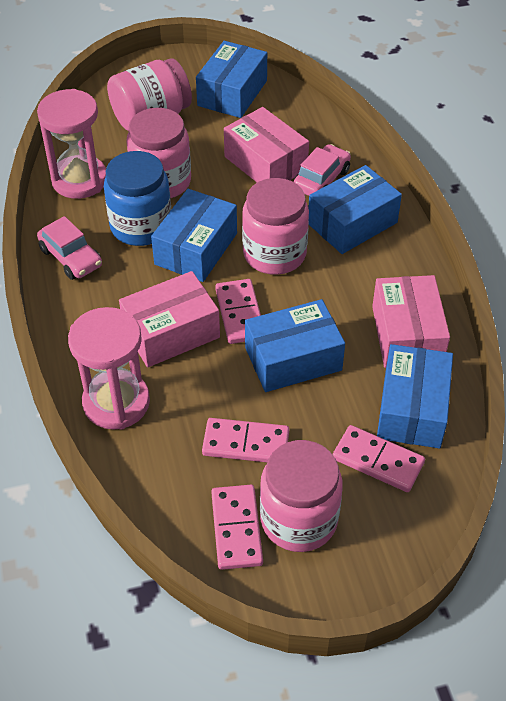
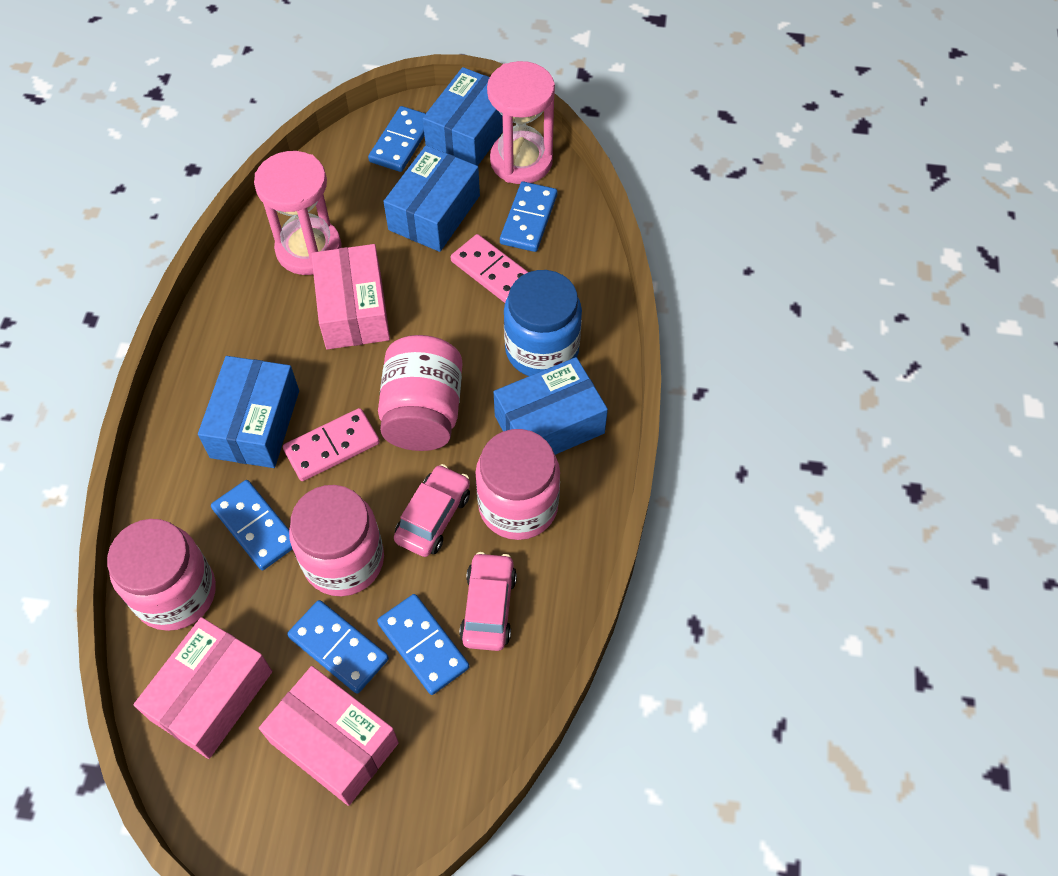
blue box: [151,189,237,282] [196,41,267,118] [245,299,345,392] [308,165,402,254] [377,344,453,448] = 5 -> [198,356,299,468] [383,145,480,252] [423,67,503,166] [494,357,608,455] = 4
blue domino: none = 0 -> [211,480,292,570] [287,600,389,694] [368,106,426,172] [377,594,469,695] [500,181,557,252] = 5
pink domino: [202,418,289,462] [211,485,263,570] [215,279,261,344] [333,425,425,492] = 4 -> [283,408,380,481] [451,234,528,303] = 2

